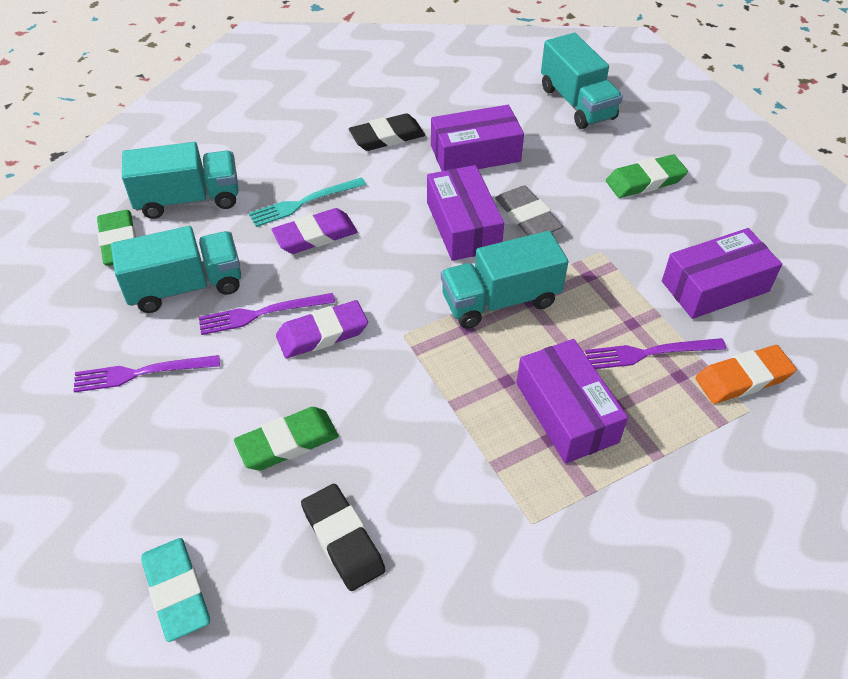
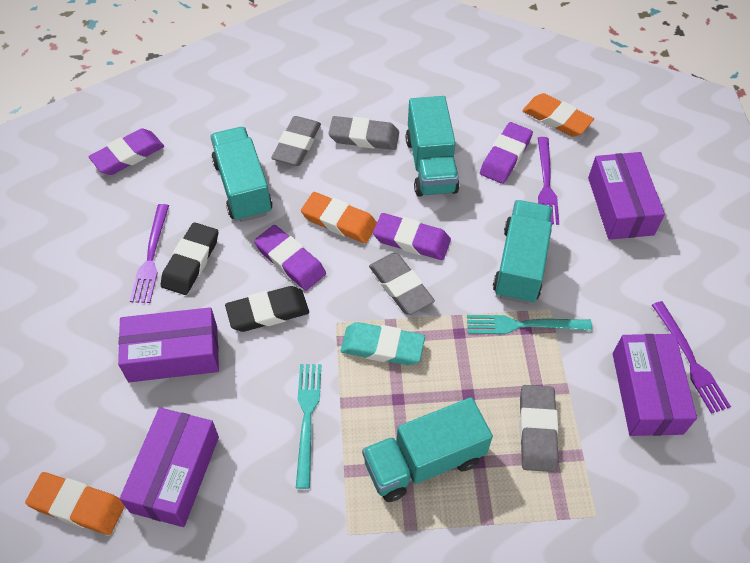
green eraser: [97,210,136,266] [234,407,339,470] [606,154,688,198] = 3 -> none = 0
grey eraser: [495,185,563,236] = 1 -> [271,116,321,166] [328,116,399,150] [369,253,435,315] [519,385,558,472] = 4
orange eraser: [696,345,797,404] = 1 -> [25,472,125,535] [301,192,377,244] [522,93,594,137] = 3
purple eraser: [271,208,357,254] [276,300,368,358] = 2 -> [89,128,164,175] [254,225,326,291] [373,213,451,260] [480,122,533,184] = 4
turquoise fork: [249,177,366,227] = 1 -> [296,364,321,489] [467,315,592,334] = 2

